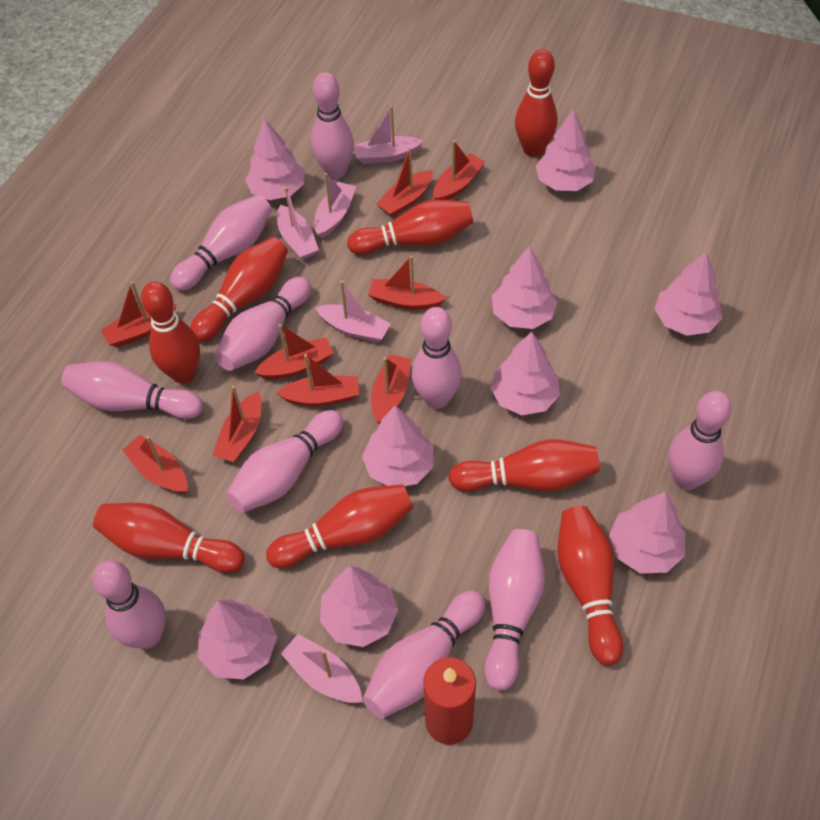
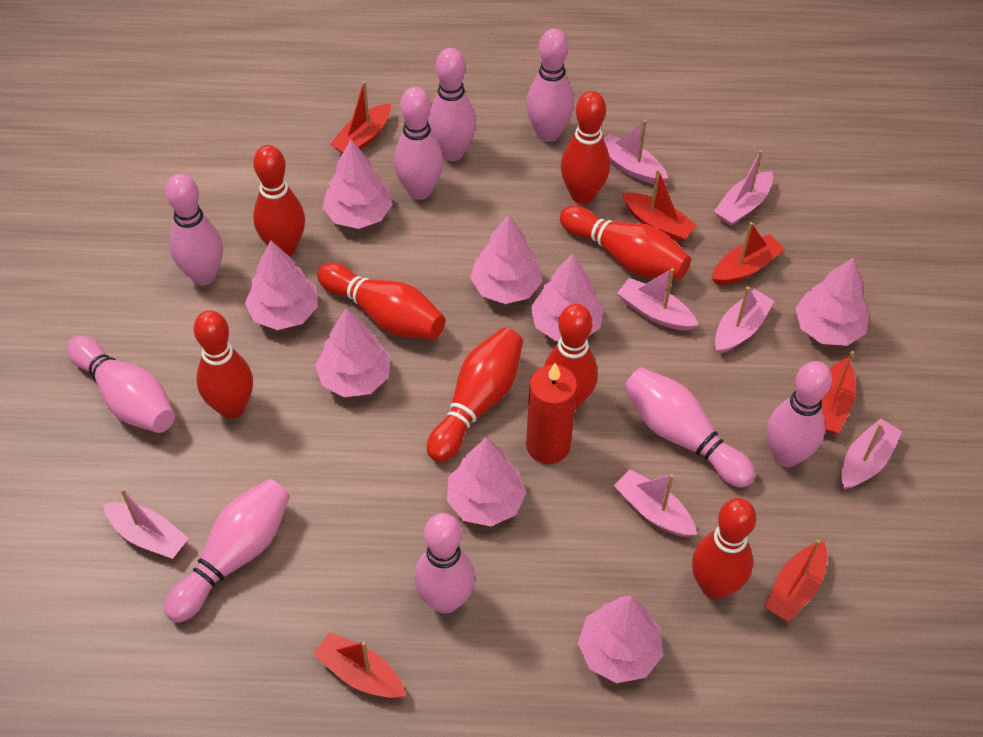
pink boat: [277,187,319,260] [281,634,363,703] [314,173,356,239] [315,280,391,343] [354,106,423,164] = 5 -> [103,488,189,559] [604,120,668,184] [613,469,697,537] [617,268,698,331] [714,150,773,226] [715,286,774,354] [841,418,902,490] = 7
pink bowling pin: [61,361,203,419] [92,560,166,649] [170,195,272,291] [215,277,311,371] [226,410,343,513] [311,72,354,179] [363,590,485,719] [412,307,462,409] [484,529,545,691] [668,391,732,490] = 10 -> [67,335,175,433] [164,479,290,623] [166,173,223,285] [394,87,443,200] [414,513,475,614] [428,48,476,161] [526,28,574,142] [624,367,755,488] [767,361,832,467] = 9
pink tree: [198,599,277,679] [245,118,304,200] [320,566,398,647] [362,405,434,486] [490,332,560,415] [492,246,557,329] [535,109,596,191] [609,492,685,574] [655,252,722,336] = 9 -> [245,240,318,330] [315,308,391,397] [323,140,392,229] [447,437,526,527] [470,214,543,304] [530,253,604,341] [578,596,663,683] [795,257,869,346] = 8
red boat: [100,281,177,347] [122,435,188,494] [212,385,262,462] [254,324,334,380] [276,354,359,406] [368,256,446,310] [371,354,411,424] [376,147,433,217] [433,140,485,200] = 9 -> [313,632,406,698] [330,81,391,153] [622,169,697,242] [712,222,785,285] [765,539,827,622] [822,351,856,433] = 6

